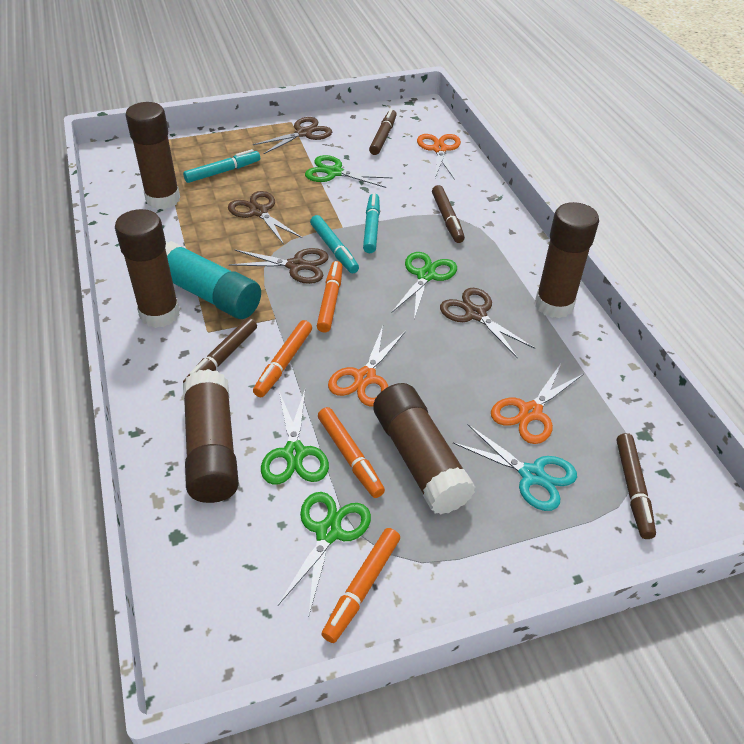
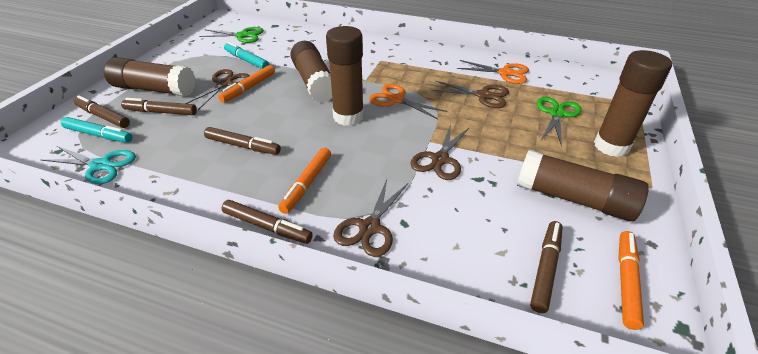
brown marker: [183,318,257,383] [369,109,397,155] [432,185,465,243] [617,433,656,539] = 4 -> [74,96,130,128] [121,98,197,115] [204,127,281,155] [222,200,313,244] [530,221,563,313] = 5
green scissors: [261,390,329,485] [278,492,371,615] [305,155,393,188] [392,252,457,319] = 4 -> [199,27,264,43] [537,97,582,147] = 2
orange marker: [253,320,312,397] [317,261,343,332] [318,407,385,498] [321,528,400,643] = 4 -> [218,65,275,103] [278,148,331,214] [618,231,644,330] = 3
orange scissors: [328,326,406,406] [417,134,461,180] [491,364,584,444] = 3 -> [369,84,447,119] [456,60,529,84] = 2
turquoise glue stick: [165,241,261,319] = 1 -> none = 0
turquoise marker: [183,149,260,183] [310,215,359,273] [363,193,380,253] = 3 -> [61,117,132,143] [224,42,269,69] = 2

